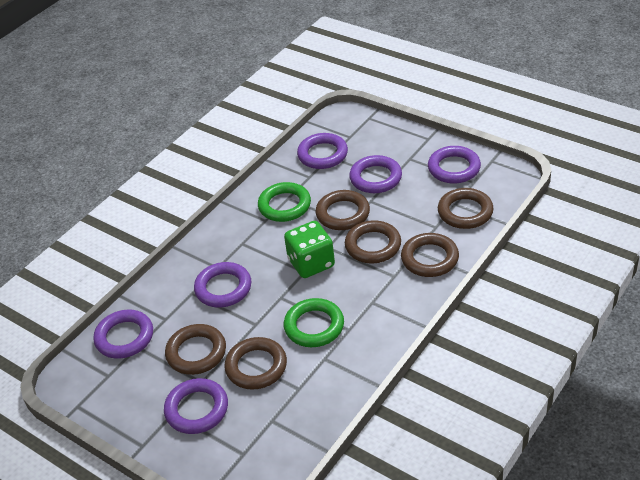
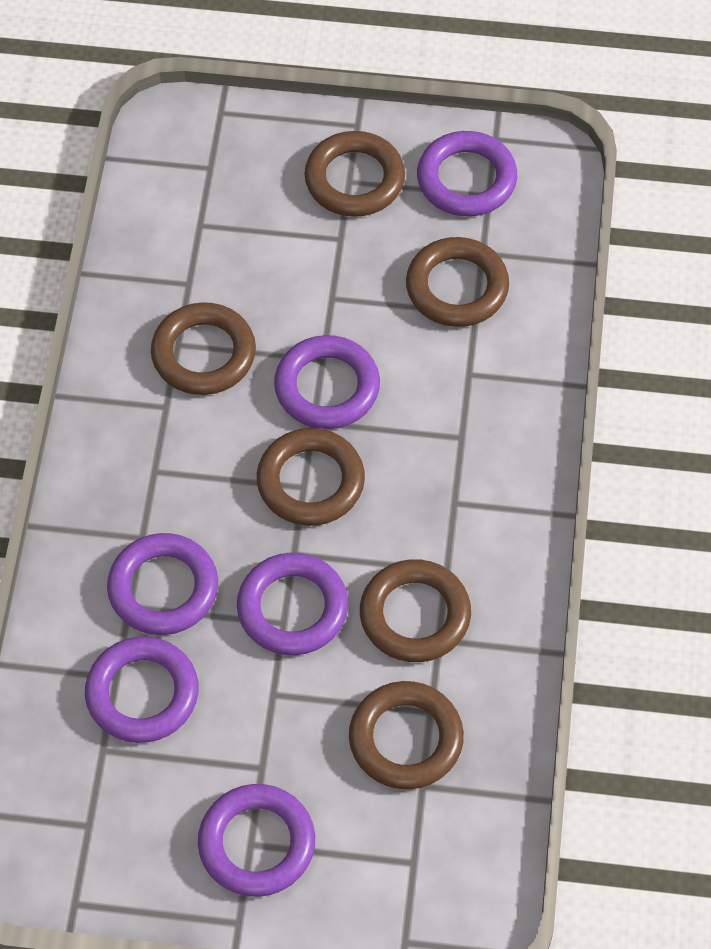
green dice: [284,221,335,278] = 1 -> none = 0
green ring: [258,182,311,222] [284,298,344,347] = 2 -> none = 0

